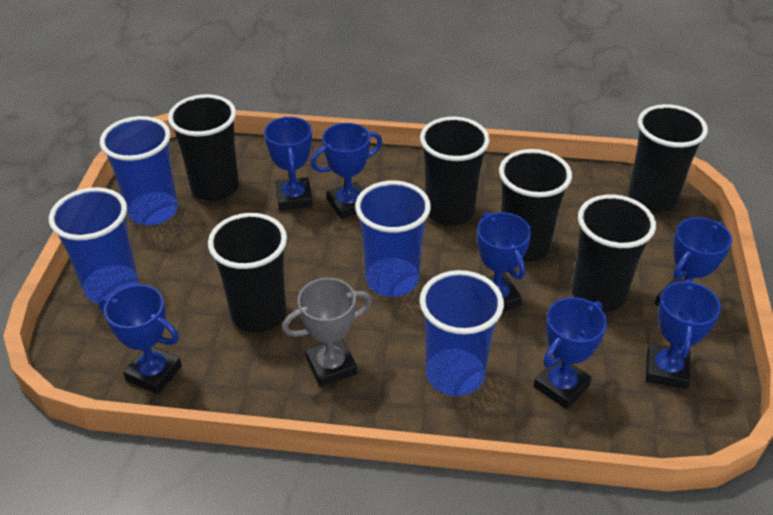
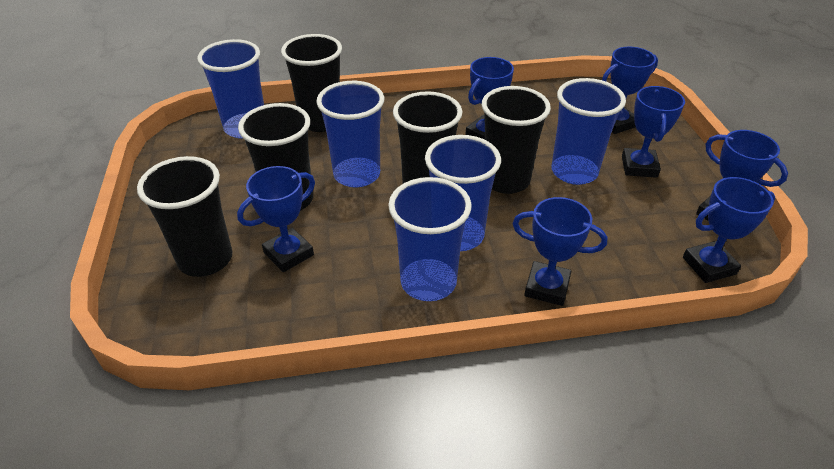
black cup: [168,94,239,201] [208,213,287,333] [420,117,490,226] [499,149,572,262] [572,194,656,312] [628,104,708,212] = 6 -> [137,156,233,277] [238,103,313,211] [281,34,342,132] [393,91,463,184] [482,86,551,194] = 5
blue cup: [49,187,138,304] [100,116,178,225] [355,181,431,297] [419,270,504,396] = 4 -> [197,39,264,139] [316,81,384,187] [388,177,472,301] [425,135,501,251] [551,78,626,185] = 5
grey trophy: [282,278,372,387] = 1 -> none = 0

